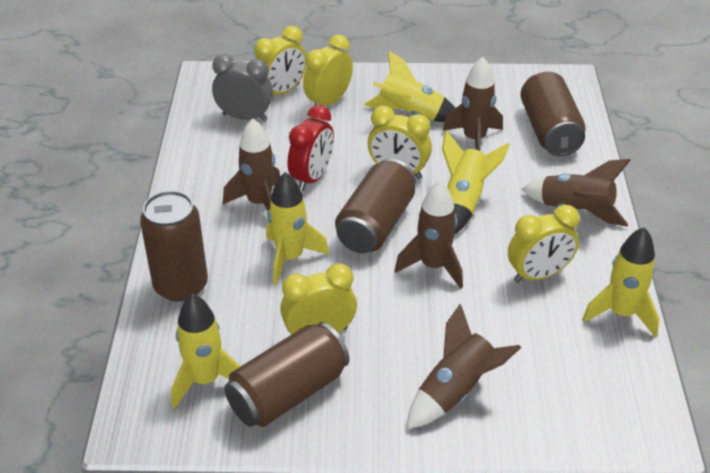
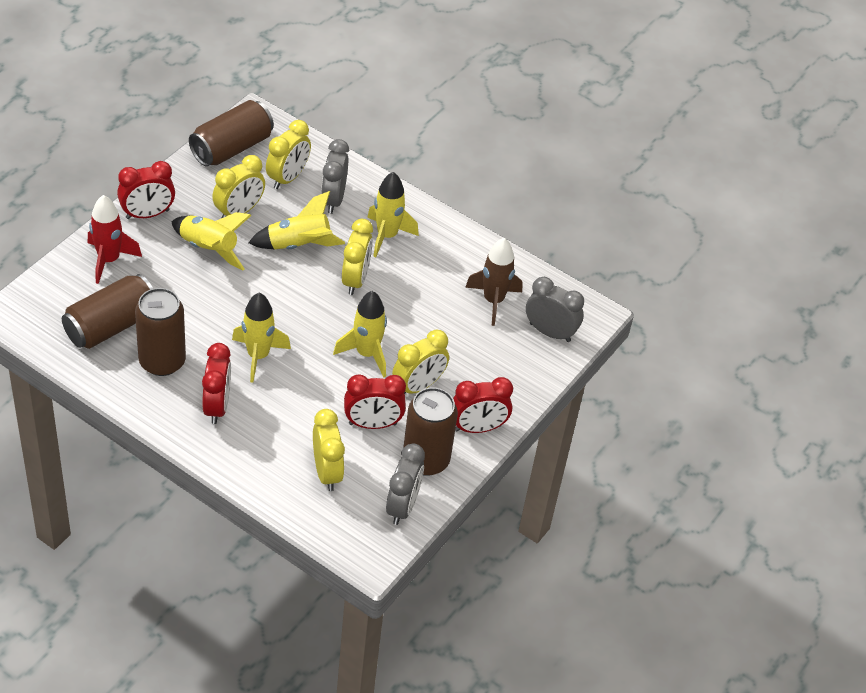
brown rocket: [223,118,280,211] [395,180,463,289] [407,303,521,429] [443,57,503,151] [521,159,630,227] = 5 -> [465,238,522,326] = 1
grey clock: [212,54,273,121] = 1 -> [321,139,349,214] [386,443,425,525] [526,277,584,342] = 3
red clock: [288,105,334,191] = 1 -> [117,161,175,219] [202,343,231,424] [344,375,406,429] [453,377,513,433] = 4
red rocket: none = 0 -> [88,195,142,284] = 1

